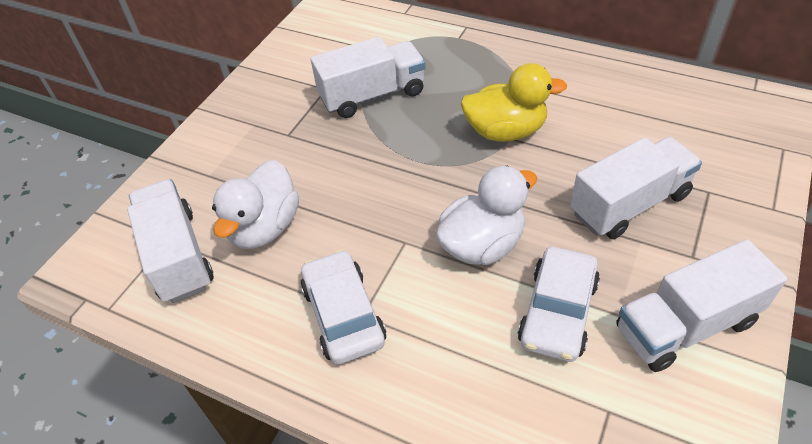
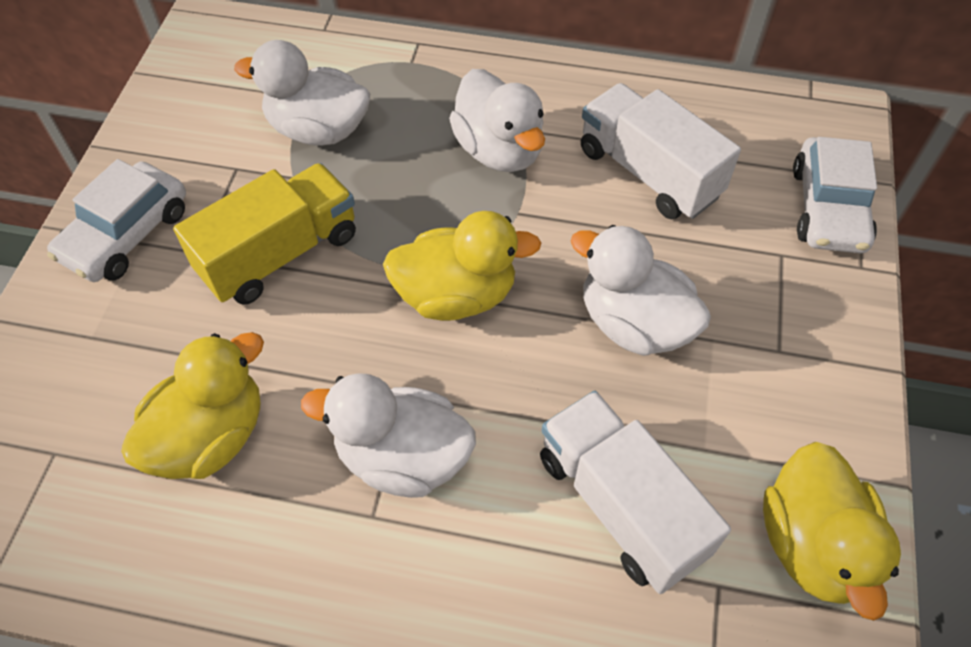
white duck: [212,160,299,249] [436,166,537,265] = 2 -> [234,40,370,146] [301,373,476,498] [449,69,545,172] [571,225,711,356] = 4
white truck: [127,179,214,303] [311,37,426,118] [570,137,702,239] [616,239,787,372] = 4 -> [540,391,731,594] [581,83,741,219] = 2
yellow duck: [460,63,567,141] = 1 -> [121,332,264,479] [383,211,541,321] [763,442,901,620] = 3
yellow truck: none = 0 -> [173,163,356,305] = 1

